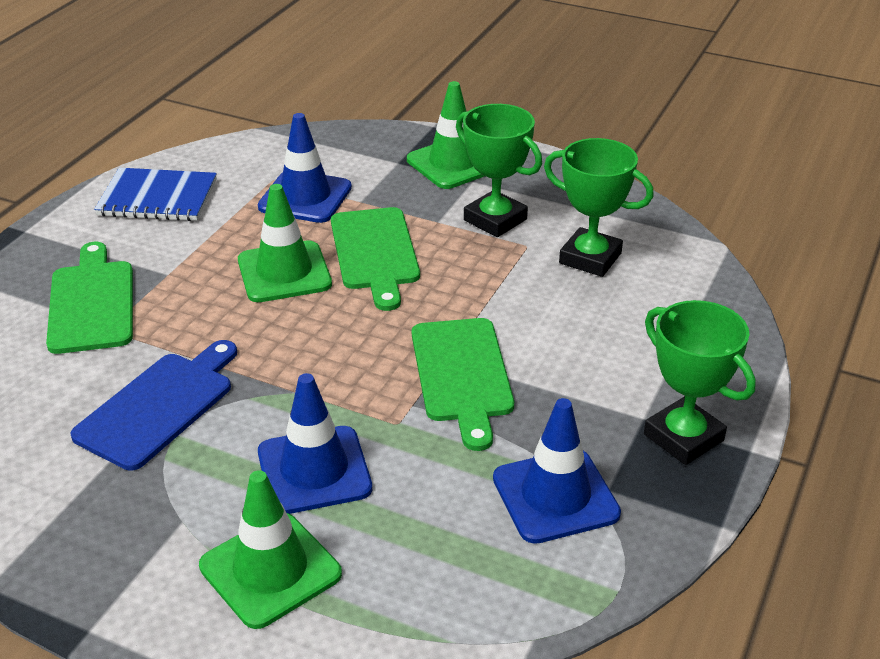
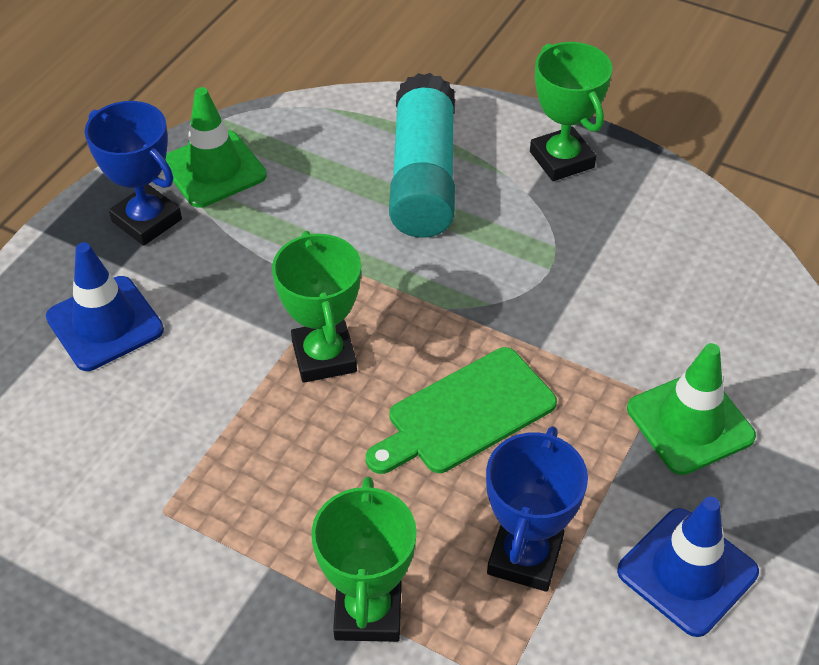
blue cutting board: [70,340,237,470] = 1 -> none = 0
blue notebook: [94,168,217,221] = 1 -> none = 0
blue traffic cone: [258,113,352,223] [258,373,372,514] [493,398,621,544] = 3 -> [46,242,164,371] [617,497,759,637] = 2
blue trophy: none = 0 -> [85,101,182,246] [486,426,588,592] = 2
green cutting board: [46,242,133,354] [331,207,420,311] [412,318,514,451] = 3 -> [366,347,557,474] = 1
green traffic cone: [199,470,342,629] [238,184,332,302] [407,81,484,189] = 3 -> [166,87,267,208] [627,343,756,475] = 2
turquoise glue stick: none = 0 -> [389,73,455,238] = 1

